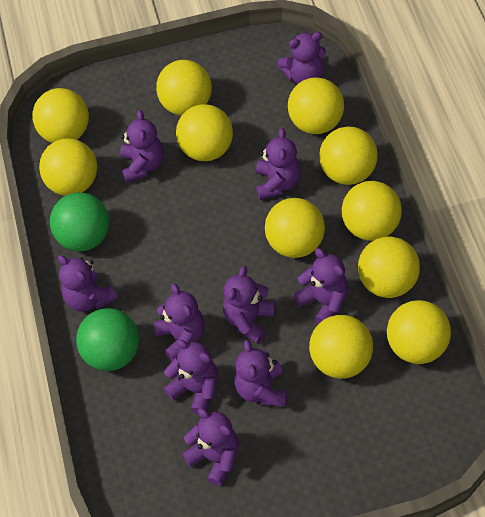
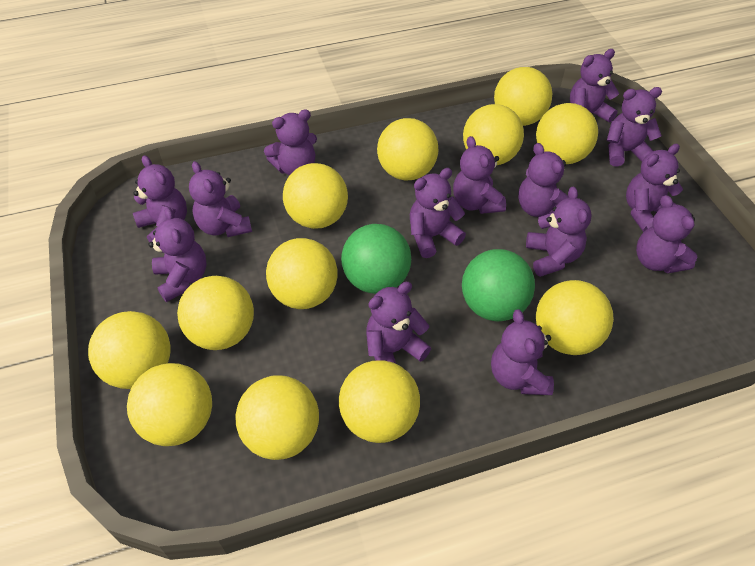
purple teddy bear: [58,255,118,312] [120,110,164,183] [153,283,205,361] [164,339,218,415] [182,408,239,486] [223,266,275,344] [234,340,287,406] [256,128,301,200] [278,32,326,84] [294,248,348,324] = 10 -> [133,155,187,242] [149,207,207,302] [189,161,252,237] [264,109,317,176] [366,282,431,364] [410,168,466,258] [453,136,506,214] [491,309,554,395] [518,143,569,217] [526,186,592,277] [570,49,619,122] [607,87,662,167] [626,144,683,232] [636,195,698,274] = 14
yellow ball: [32,88,89,143] [39,138,97,196] [156,60,212,116] [176,104,233,161] [265,198,325,258] [288,77,344,134] [309,315,373,379] [319,126,378,185] [342,181,402,241] [358,236,420,298] [387,300,451,364] = 11 -> [88,311,171,389] [127,363,212,446] [177,276,254,350] [235,375,319,460] [266,238,338,309] [283,163,348,229] [339,360,420,443] [377,118,439,181] [463,104,524,165] [494,67,552,126] [536,103,598,164] [536,280,614,355] = 12

